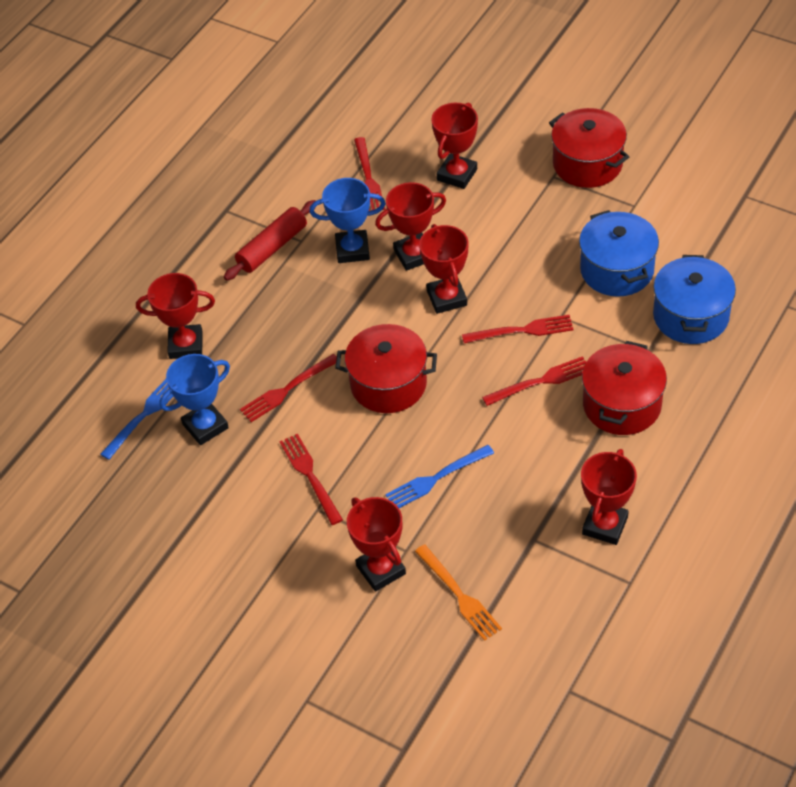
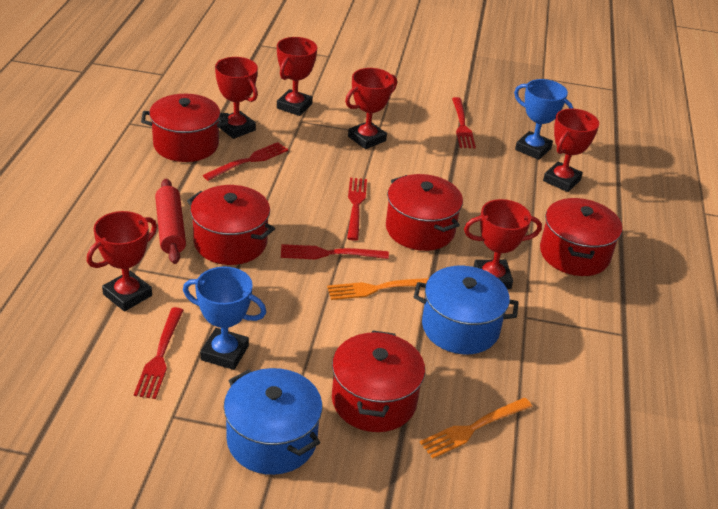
blue fork: [100,379,173,460] [385,445,494,508] = 2 -> none = 0
orange fork: [415,544,502,641] = 1 -> [327,278,429,300] [420,398,532,458] = 2
red pot: [335,324,437,413] [549,108,629,188] [582,341,667,435] = 3 -> [141,94,228,162] [187,185,275,265] [332,330,425,432] [386,174,463,251] [540,198,622,276] = 5

